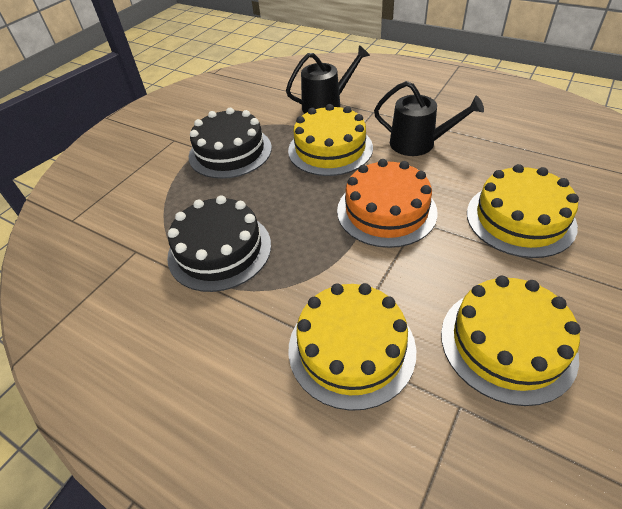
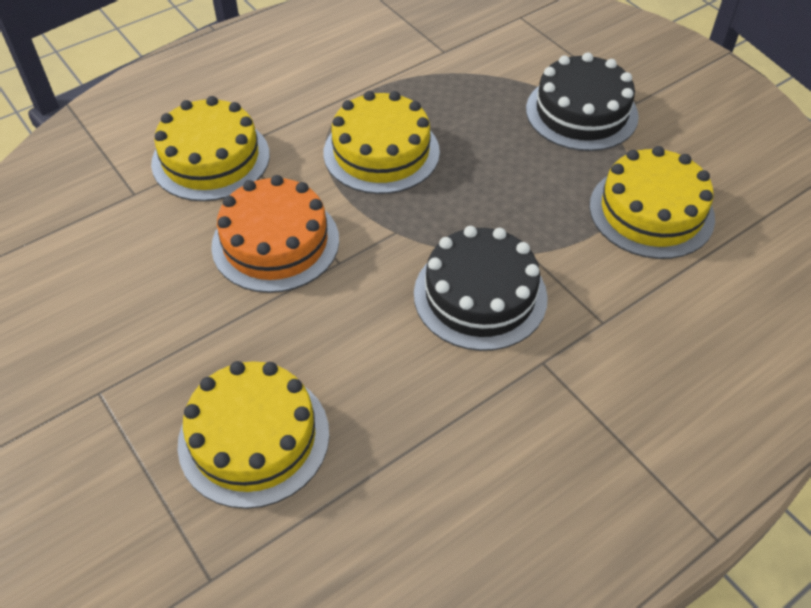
black watering can: [286,45,370,113] [374,81,484,156] = 2 -> none = 0

